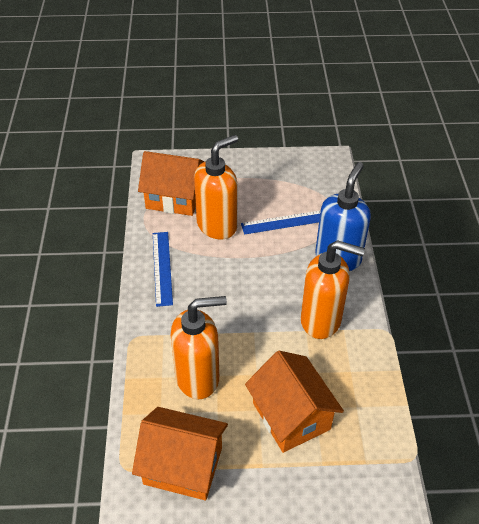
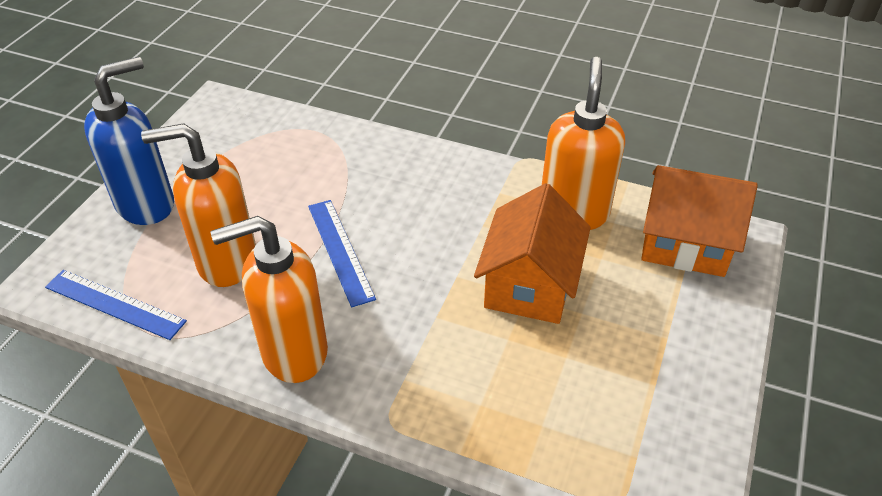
orange house: [132,407,228,500] [138,151,205,216] [245,351,344,453] = 3 -> [474,183,591,324] [641,165,758,277] = 2

